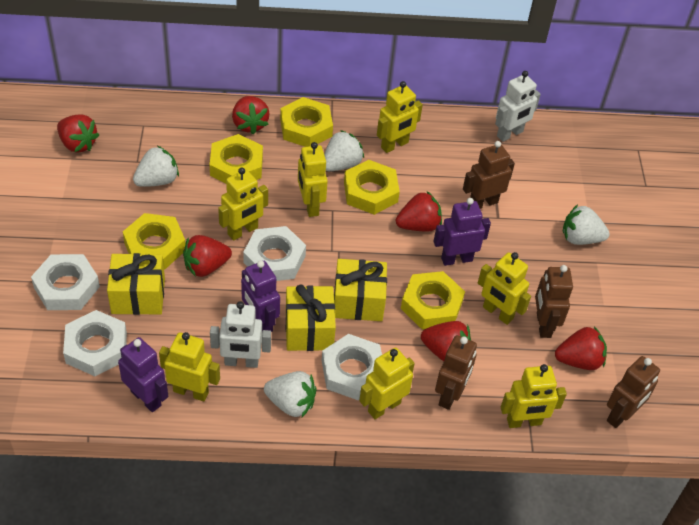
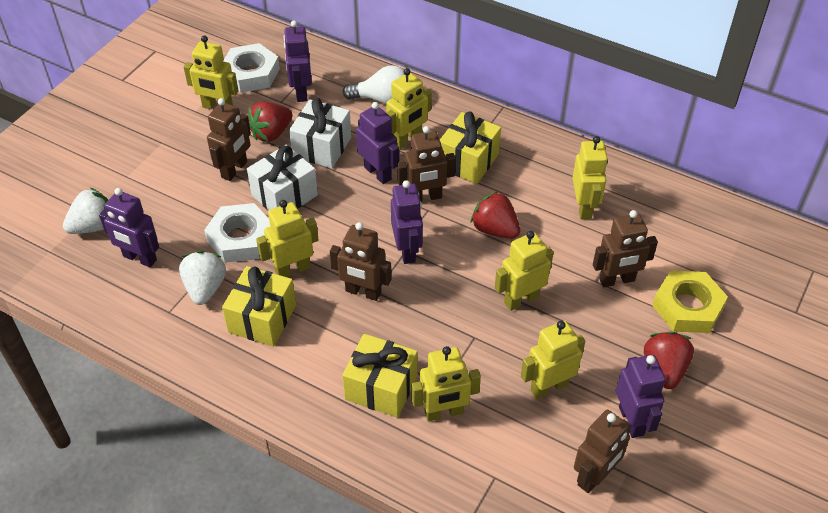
brown robot: [435,335,477,410] [463,141,515,209] [535,265,573,338] [607,356,660,428] = 4 -> [207,98,251,181] [330,222,391,301] [397,126,456,202] [574,410,631,493] [593,210,658,287] = 5
purple robot: [118,337,168,412] [241,260,280,332] [433,198,491,266] = 3 -> [99,188,159,267] [283,20,312,102] [356,102,399,184] [391,180,423,264] [616,355,666,438] = 5
red strawberry: [57,114,99,153] [183,235,232,277] [232,96,270,135] [396,192,442,232] [421,321,471,361] [555,326,607,370] = 6 -> [248,102,293,142] [471,191,520,239] [644,332,694,389] = 3
white gift: none = 0 -> [247,144,318,211] [289,98,351,168] = 2
white light bulb: none = 0 -> [343,65,405,104] = 1
white nut: [31,254,100,310] [63,310,127,376] [243,226,306,281] [322,334,382,401] = 4 -> [204,203,270,263] [223,43,280,93] = 2
white robot: [210,301,271,368] [495,71,541,142] = 2 -> none = 0
white strawberry: [133,146,179,187] [264,371,317,417] [324,130,364,171] [563,205,610,245] = 4 -> [63,188,108,234] [179,251,226,305] = 2
yellow nut: [123,213,186,270] [210,134,263,183] [280,97,333,147] [344,160,400,215] [401,271,465,330] = 5 -> [652,270,728,333] = 1

